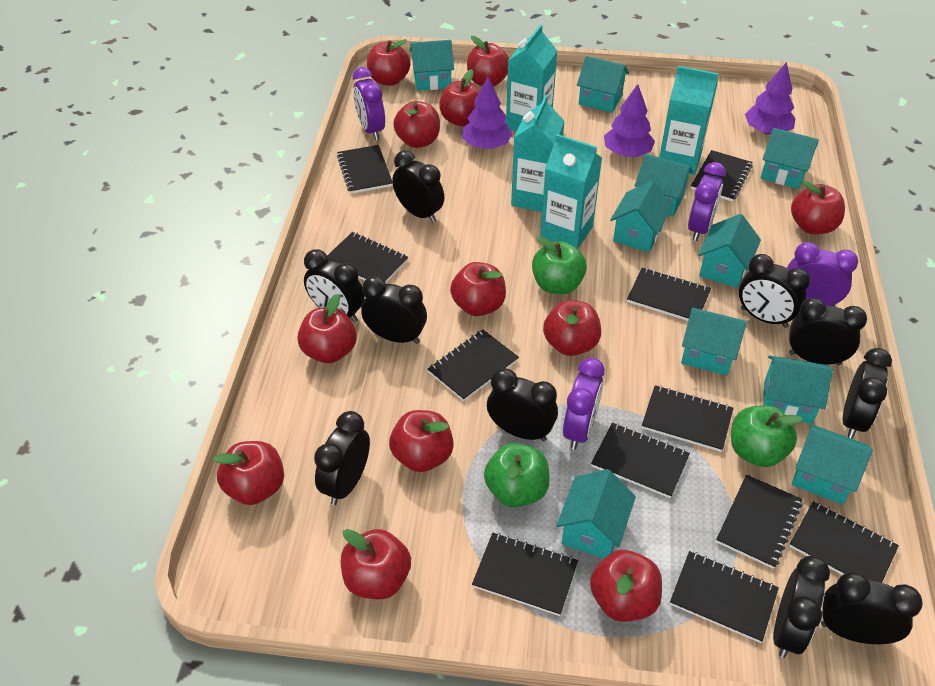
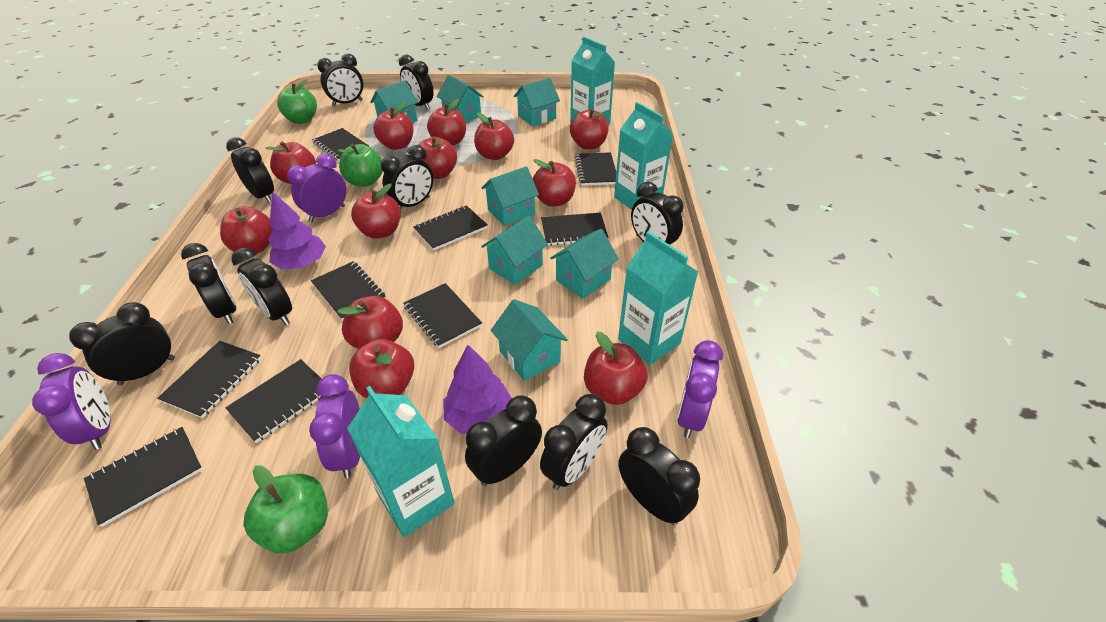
black clock: [304,249,365,323] [314,411,370,505] [361,276,427,344] [392,150,444,223] [487,368,558,441] [739,254,810,328] [773,556,830,658] [789,298,867,365] [821,572,923,644] [843,348,892,439] = 10 -> [69,302,175,385] [181,243,236,324] [226,137,274,203] [232,247,292,325] [317,53,363,106] [381,145,433,209] [399,55,434,110] [465,395,542,486] [540,394,608,490] [618,427,700,525] [631,182,683,245] = 11
black notebook: [326,232,408,284] [337,145,393,194] [428,329,519,401] [472,533,578,616] [591,423,690,498] [627,268,711,321] [642,385,733,452] [670,551,779,643] [691,150,753,202] [716,475,803,569] [789,501,899,583] = 11 -> [84,427,203,527] [157,341,261,418] [225,359,321,443] [311,261,386,321] [312,128,369,161] [403,283,482,348] [413,205,487,251] [541,213,609,246] [575,152,616,186] = 9
purple tree: [462,77,513,149] [604,84,655,157] [745,62,796,134] = 3 -> [268,192,326,269] [443,345,512,434] = 2
turquoise house: [410,40,454,91] [556,469,636,559] [577,56,629,113] [610,181,672,252] [634,154,693,216] [681,308,747,375] [698,214,761,288] [761,128,819,189] [763,355,833,424] [792,424,873,505] = 10 -> [370,80,418,123] [437,75,484,122] [481,216,548,285] [482,166,539,226] [491,299,568,381] [514,78,560,126] [550,229,619,299] = 7

